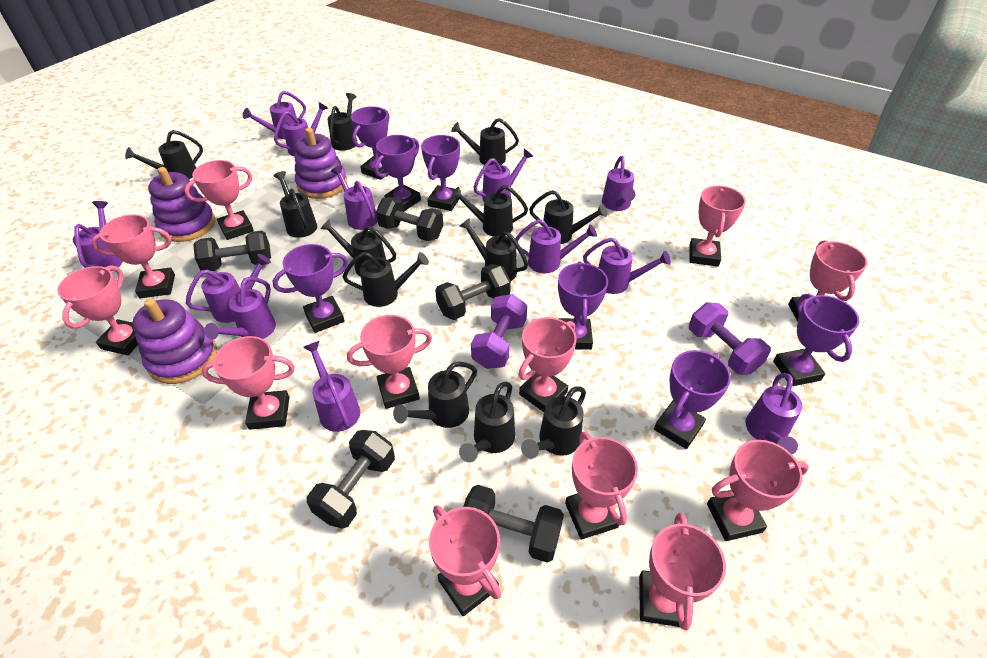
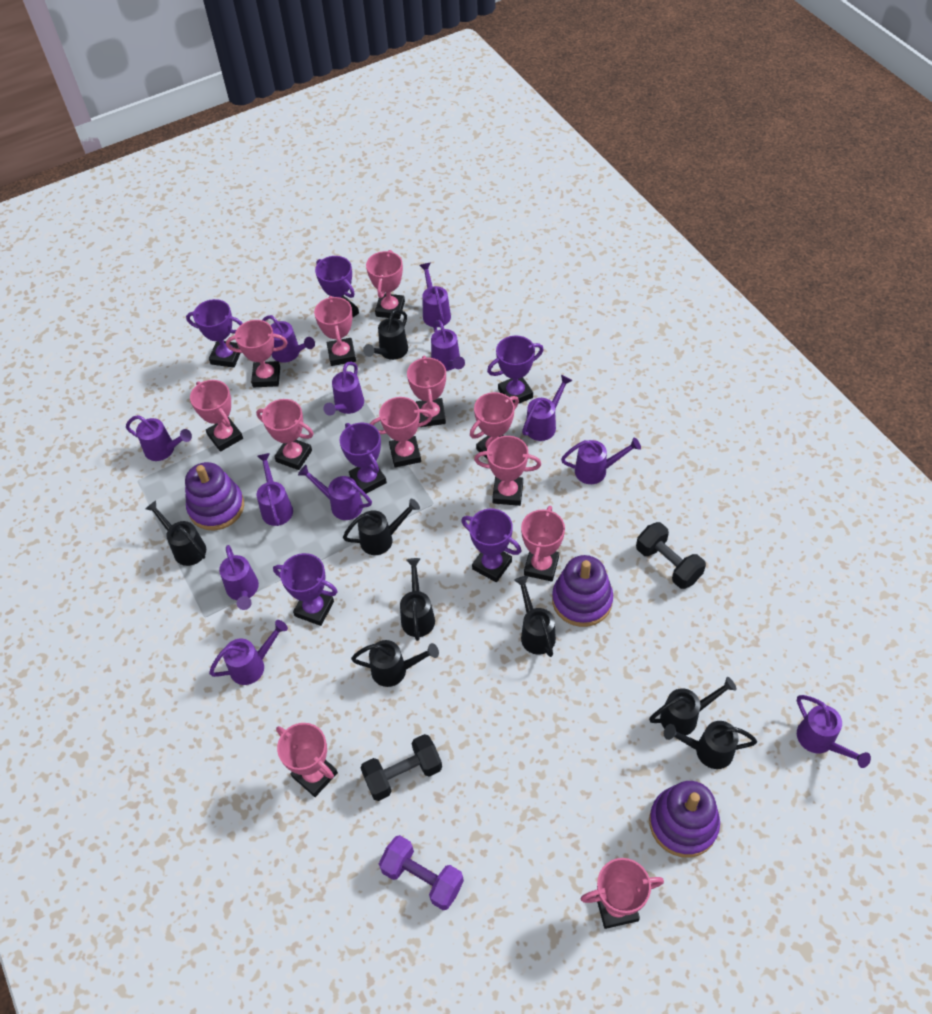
black dumbbell: [193,231,271,271] [307,430,395,529] [376,197,443,241] [435,264,511,320] [463,485,564,563] = 5 -> [360,734,442,801] [636,522,706,589] = 2
black watering can: [125,130,203,179] [273,171,317,238] [320,219,396,277] [327,93,357,151] [343,252,429,307] [393,362,477,428] [451,118,519,165] [451,185,528,237] [459,382,515,463] [460,218,528,281] [521,386,586,459] [529,190,607,244] = 12 -> [145,500,206,566] [343,499,420,555] [351,640,439,687] [363,309,408,360] [400,558,435,641] [514,576,556,657] [649,677,737,736] [664,721,757,769] = 8
purple dumbbell: [471,294,527,369] [689,302,771,375] = 2 -> [379,835,464,910] = 1
purple trophy: [273,244,348,333] [351,106,390,180] [374,135,421,211] [421,135,461,211] [558,261,608,350] [654,350,731,449] [773,293,860,386] = 7 -> [186,299,243,368] [273,553,338,626] [315,256,359,318] [340,423,387,494] [461,509,522,582] [487,336,544,404] = 6

